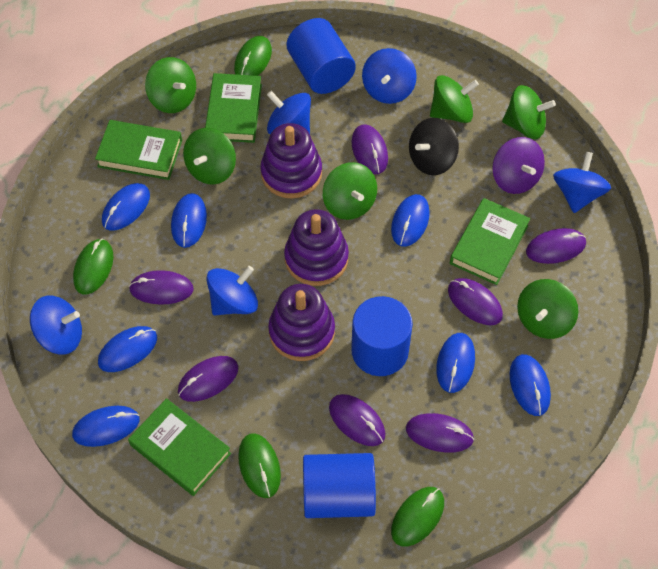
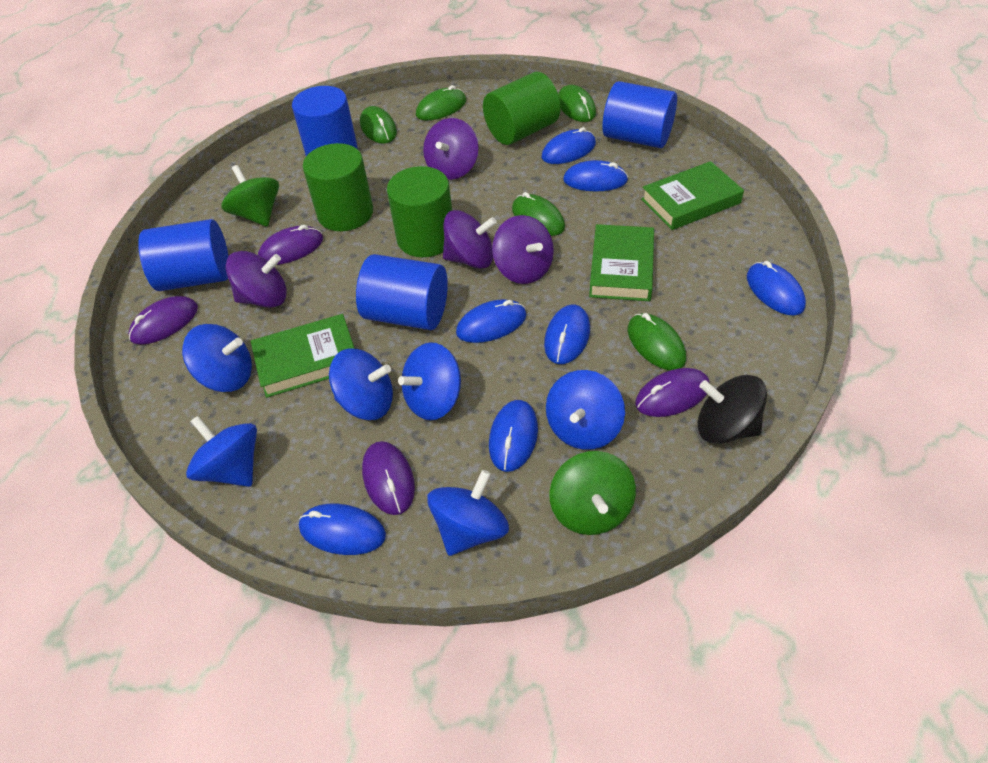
blue cylinder: [286,18,356,94] [303,453,376,518] [351,296,413,376] = 3 -> [138,219,229,291] [292,86,358,156] [356,254,448,330] [602,81,677,148] = 4
blue spinning top: [30,295,82,355] [206,266,258,315] [267,91,311,134] [362,48,417,104] [553,152,611,213] = 5 -> [182,324,252,392] [186,416,257,487] [329,348,393,420] [398,342,461,420] [427,470,509,556] [546,370,625,450] = 6
green book: [95,120,182,180] [128,398,231,496] [205,73,262,143] [450,198,530,285] = 4 -> [251,314,355,398] [589,224,654,301] [641,161,744,230] = 3
green cylinder: none = 0 -> [303,143,373,231] [387,166,452,257] [483,72,561,145] = 3
green mouse: [73,239,113,295] [234,36,272,76] [238,433,281,498] [391,487,444,547] = 4 -> [360,106,397,144] [416,85,466,120] [512,192,565,236] [558,85,596,122] [628,313,686,370] = 5
green spinning top: [145,57,196,113] [183,128,236,185] [323,162,377,220] [430,75,479,123] [502,85,556,139] [517,279,578,339] = 6 -> [222,165,279,227] [549,451,636,535] = 2
purple mouse: [129,270,194,305] [178,356,239,402] [329,394,386,446] [352,125,388,174] [406,413,474,453] [448,278,503,325] [526,228,586,264] = 7 -> [128,296,198,345] [258,225,323,265] [362,441,415,515] [635,368,710,417] = 4
purple spinning top: [492,137,545,194] = 1 -> [226,251,287,308] [423,118,479,180] [443,210,497,269] [492,215,554,284] = 4
purple stacking toy: [260,123,322,198] [268,284,335,361] [284,209,349,286] = 3 -> none = 0

